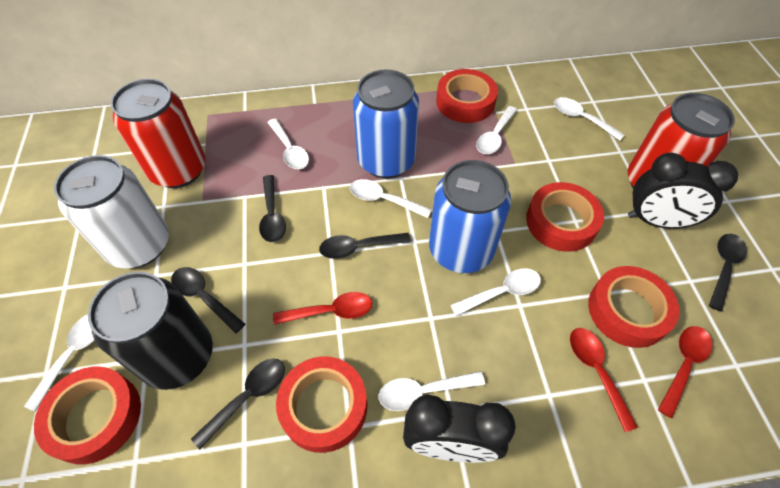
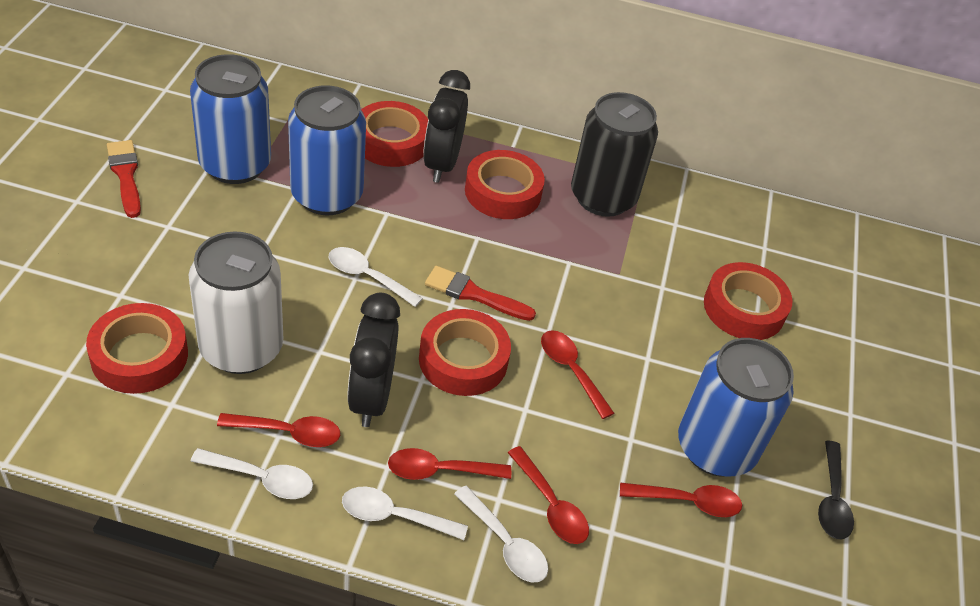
black spoon: [171,267,245,334] [191,359,285,449] [259,175,286,242] [319,233,411,259] [709,234,747,311] = 5 -> [818,440,854,539] = 1
blue can: [353,69,419,179] [429,160,511,273] = 2 -> [190,54,271,184] [288,85,366,215] [678,338,794,477] = 3
red brush: none = 0 -> [107,140,141,218] [425,266,536,321] = 2
red can: [111,79,206,188] [628,93,735,188] = 2 -> none = 0
red spoon: [273,292,372,325] [570,328,638,432] [658,326,712,418] = 3 -> [217,413,340,447] [388,448,511,480] [508,446,589,544] [541,330,614,419] [620,483,742,517] = 5
white spoon: [24,314,94,412] [267,118,309,169] [350,179,432,218] [379,371,485,411] [450,268,541,316] [476,106,517,154] [554,97,625,141] = 7 -> [190,448,313,499] [329,247,423,307] [342,486,468,540] [454,486,548,582] = 4

